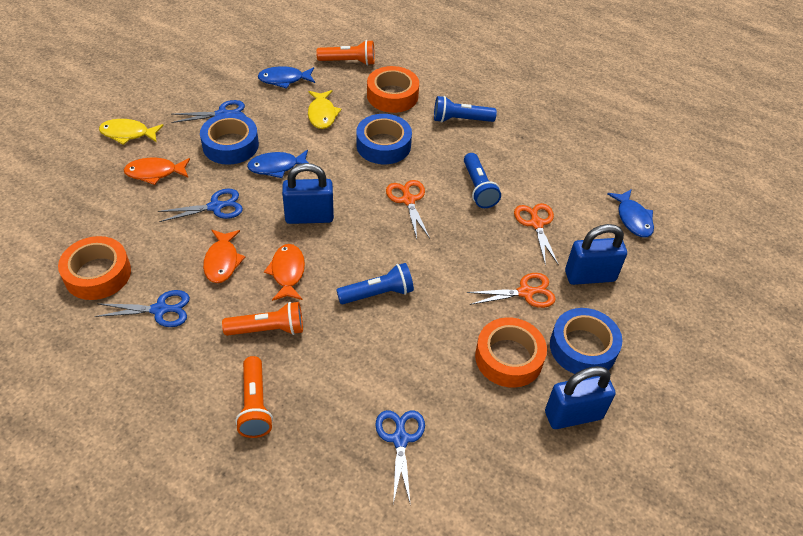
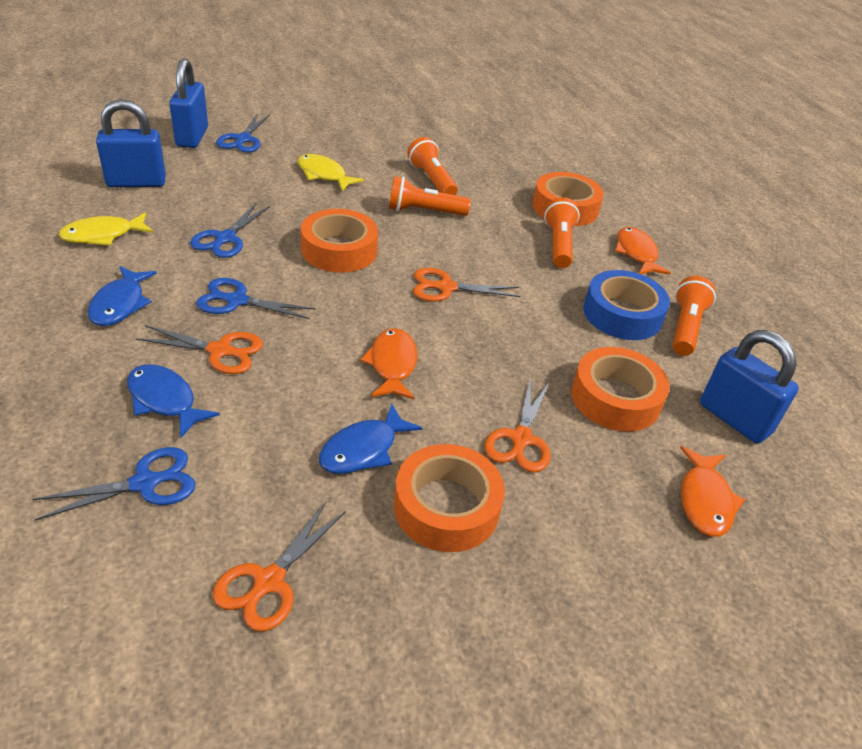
blue flashlight: [336,263,414,304] [434,96,497,123] [464,153,501,208] = 3 -> none = 0
blue tape: [200,113,259,165] [356,114,412,164] [550,308,622,374] = 3 -> [583,270,670,340] = 1
orange flashlight: [222,302,303,336] [235,356,273,438] [316,40,375,66] = 3 -> [389,176,471,216] [407,137,458,195] [544,197,580,268] [673,276,716,356] = 4
orange scissors: [386,180,430,239] [466,273,556,308] [514,203,559,266] = 3 -> [135,325,263,374] [213,502,346,632] [413,268,520,302] [484,379,551,472] = 4
orange tape: [58,236,131,300] [367,66,419,113] [475,317,547,388] = 3 -> [301,209,378,273] [394,444,505,552] [532,172,604,226] [571,347,670,432] = 4

